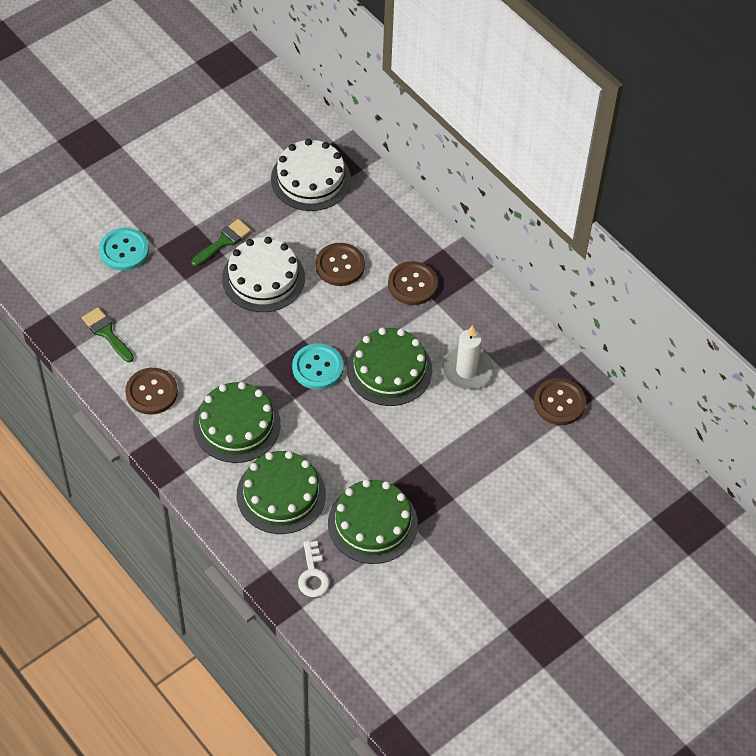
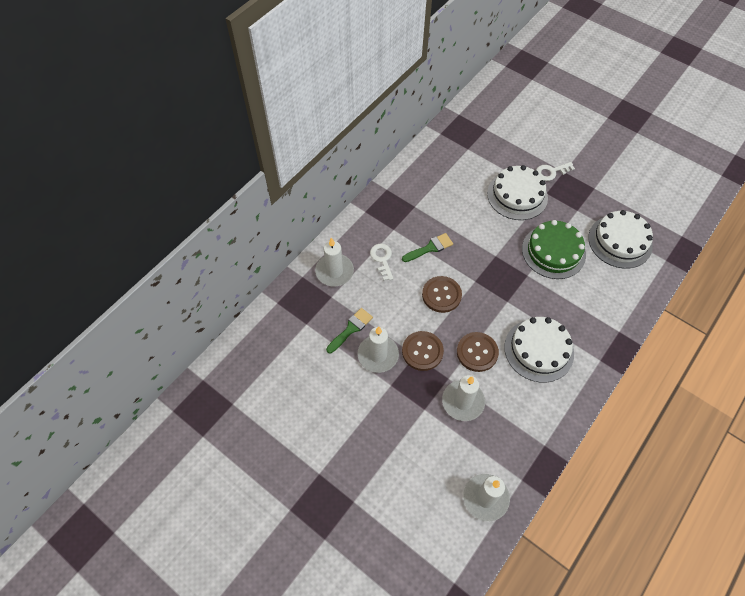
brown button: [125,368,178,415] [315,243,365,286] [388,261,438,305] [534,378,586,425] = 4 -> [402,331,444,371] [422,276,462,313] [457,332,499,372] = 3
green cake: [193,382,281,463] [237,451,326,534] [328,479,418,564] [347,328,432,406] = 4 -> [522,220,586,279] = 1
turquoise button: [99,228,149,271] [292,343,344,390] = 2 -> none = 0
white cake: [222,237,305,312] [271,139,351,211] = 2 -> [487,165,548,220] [504,317,574,383] [588,210,653,268] = 3
white candle: [442,325,493,389] = 1 -> [315,238,354,286] [357,326,399,373] [442,375,485,421] [463,474,510,521] = 4
white key: [298,541,330,597] = 1 -> [370,244,393,281] [536,162,575,181] = 2

